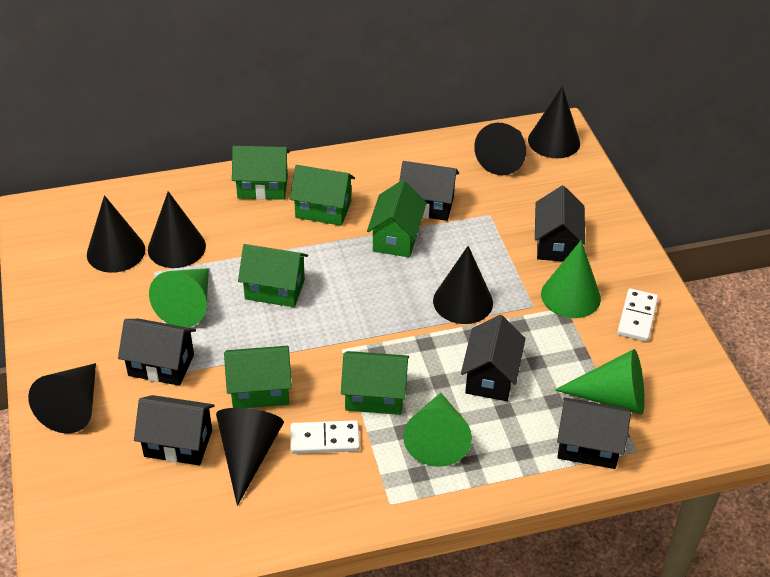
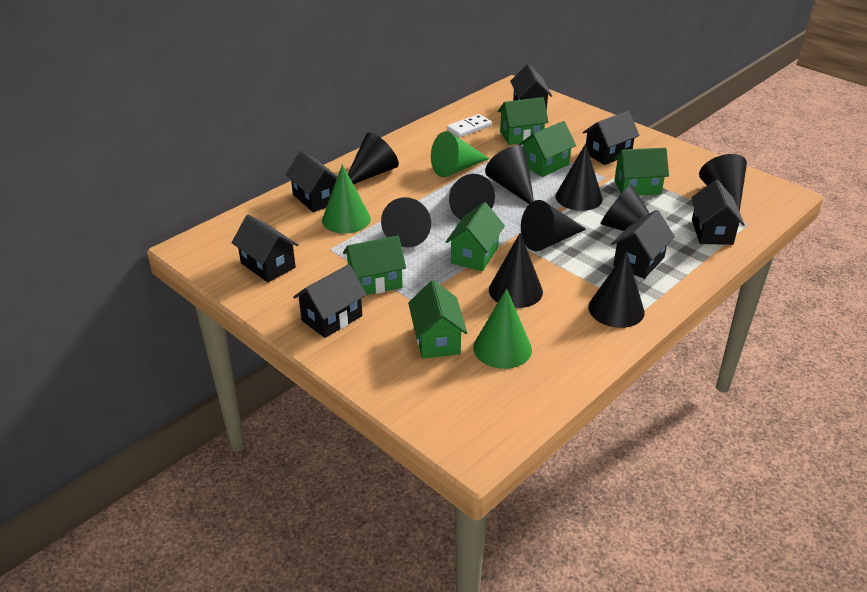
black cone: [28,363,96,433] [87,195,145,273] [148,191,206,268] [216,408,284,506] [433,246,493,324] [474,123,526,175] [528,86,580,158] = 7 -> [348,132,399,184] [381,197,431,247] [449,174,495,220] [485,146,534,204] [489,233,543,308] [521,200,586,251] [555,143,603,211] [588,251,645,328] [600,184,669,244] [699,154,747,212] = 10
black house: [118,319,196,386] [134,395,214,465] [399,161,459,221] [461,315,526,401] [535,186,585,262] [557,397,631,469] = 6 -> [232,215,299,282] [285,151,338,212] [293,264,367,338] [510,64,552,111] [583,111,640,165] [611,210,675,279] [691,180,745,245] = 7
green cone: [149,268,209,327] [403,393,472,467] [541,240,601,318] [555,349,645,415] = 4 -> [322,164,371,234] [431,131,490,177] [473,288,532,369] = 3
white domino: [290,420,360,454] [617,288,658,342] = 2 -> [447,114,492,137] = 1

